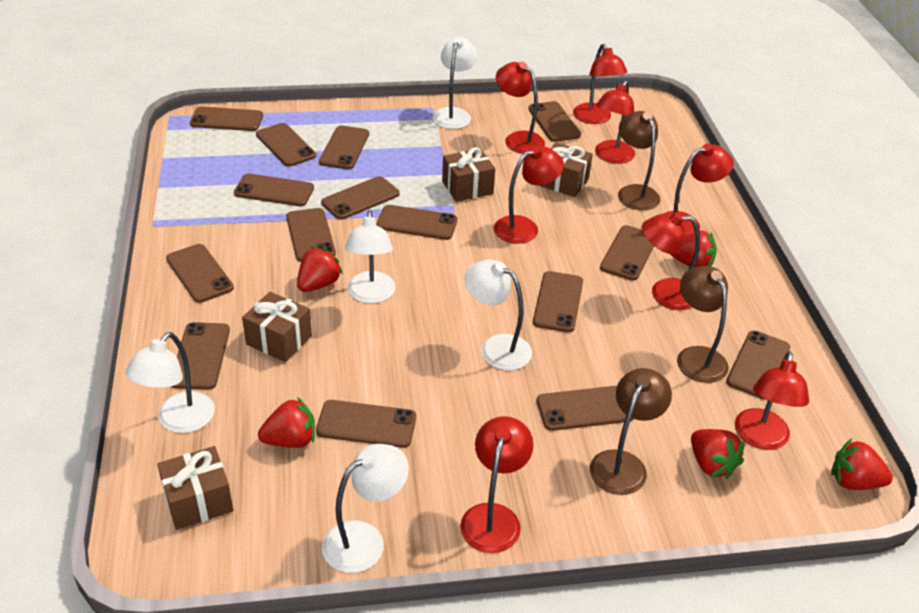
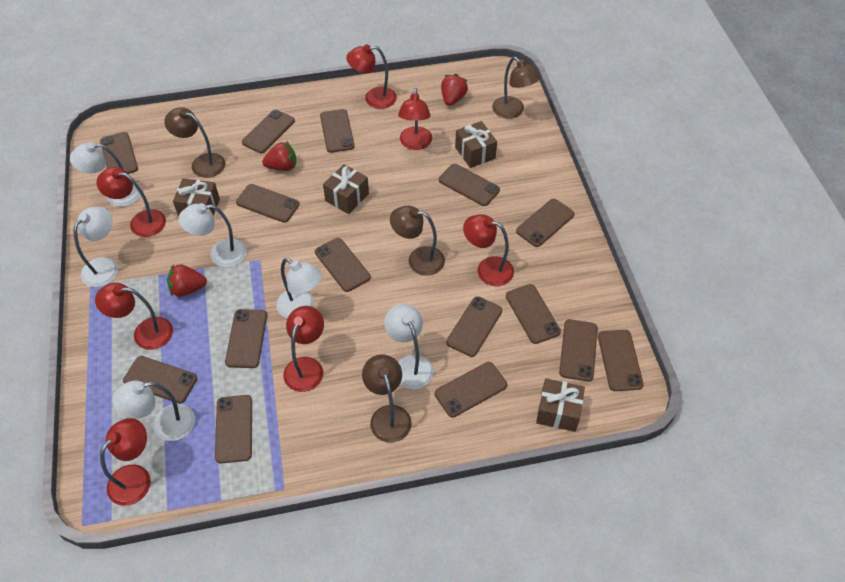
brown lamp: [590,368,672,495] [618,111,660,210] [677,266,729,383] = 3 -> [164,107,225,178] [362,354,412,443] [390,206,445,276] [492,57,540,119] = 4
red lamp: [460,416,534,553] [494,146,564,244] [496,62,545,154] [573,44,627,124] [595,80,635,164] [642,212,700,310] [663,144,734,236] [735,351,809,450] = 8 -> [95,283,173,350] [96,167,166,237] [100,418,151,506] [283,306,324,392] [346,44,397,109] [398,88,432,150] [463,214,514,286] = 7
red strawberry: [258,397,315,448] [297,247,343,292] [670,230,717,267] [691,429,745,479] [831,438,893,490] = 5 -> [167,264,207,297] [262,141,296,171] [441,74,468,106] = 3
white lamp: [125,332,215,433] [322,444,409,573] [345,210,396,303] [433,37,478,129] [464,260,532,370] = 5 -> [70,142,141,207] [74,207,118,287] [113,381,195,441] [179,203,247,267] [276,258,322,319] [384,304,434,389] = 6

